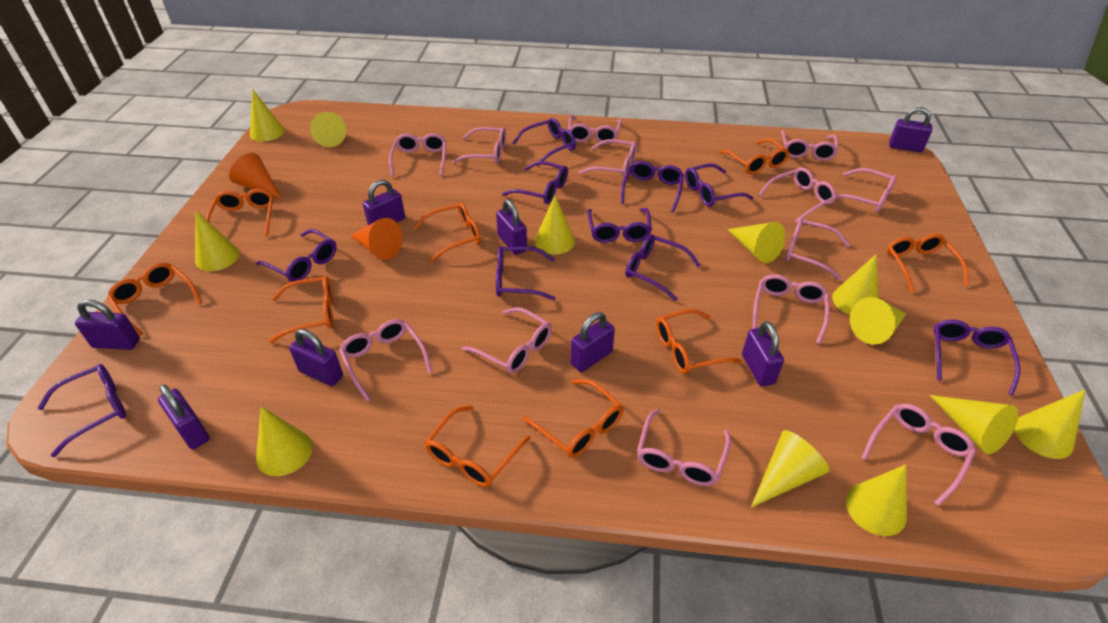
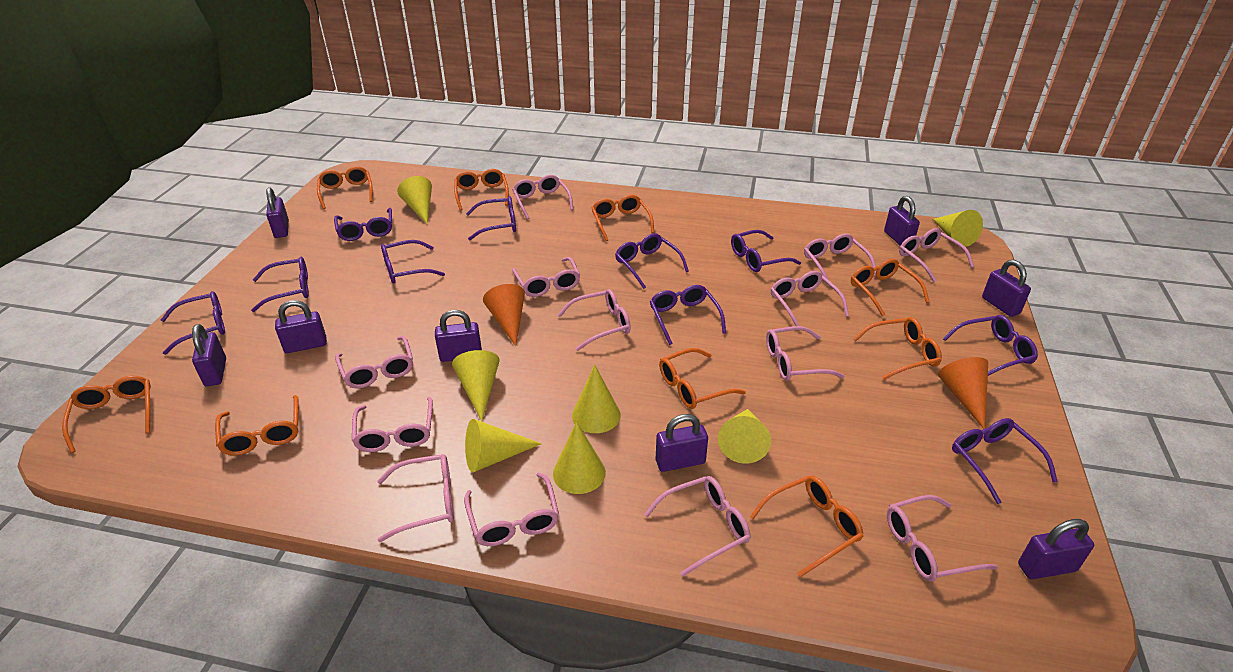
yellow cone: [195,211,239,271] [250,89,285,142] [256,406,313,476] [310,112,346,147] [535,195,575,255] [727,222,785,263] [751,430,829,508] [832,254,878,315] [846,465,907,536] [850,297,906,345] [930,395,1018,454] [1015,390,1085,459] = 12 -> [397,176,432,224] [452,350,500,422] [465,419,542,472] [553,421,606,494] [572,365,621,433] [718,409,771,464] [933,210,983,247] = 7

